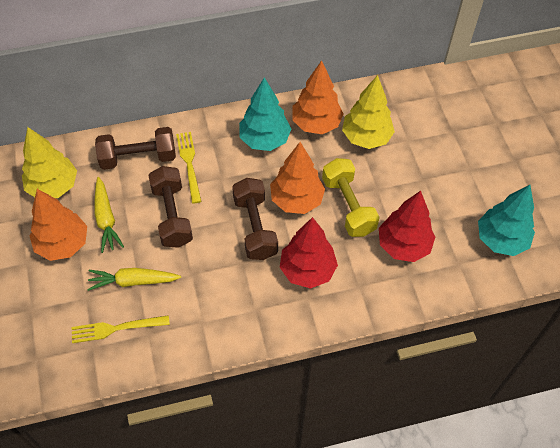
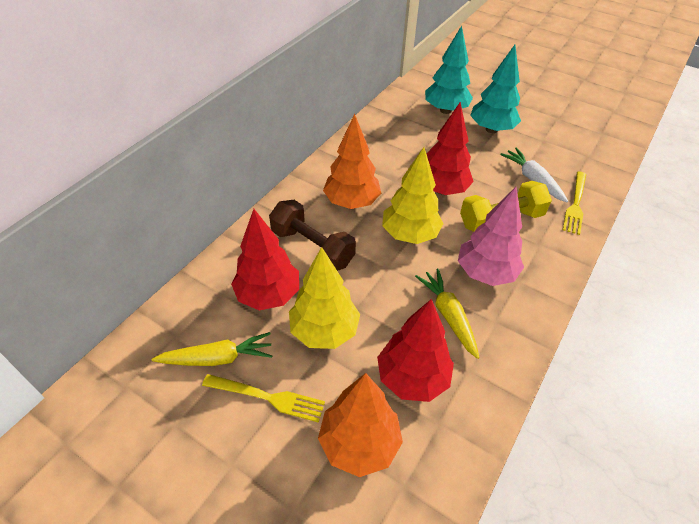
brown dumbbell: [95,127,176,170] [148,166,193,248] [232,178,278,260] = 3 -> [269,200,356,271] = 1
orange tree: [30,189,87,261] [270,142,325,214] [292,61,344,134] = 3 -> [318,373,403,477] [323,114,381,209] = 2
pink tree: none = 0 -> [458,187,524,286] = 1
red tree: [280,217,338,289] [379,191,435,262] = 2 -> [231,209,299,310] [377,299,454,402] [426,102,474,195] = 3
white carrot: none = 0 -> [500,148,568,202] = 1

